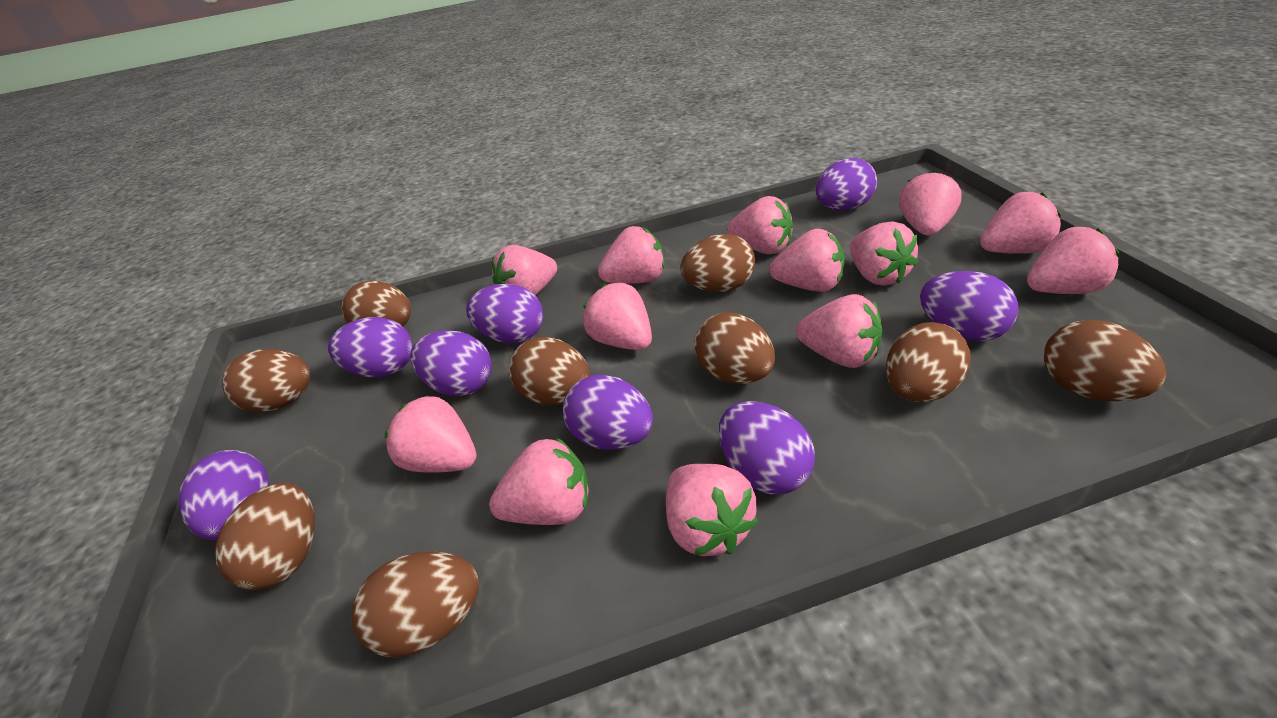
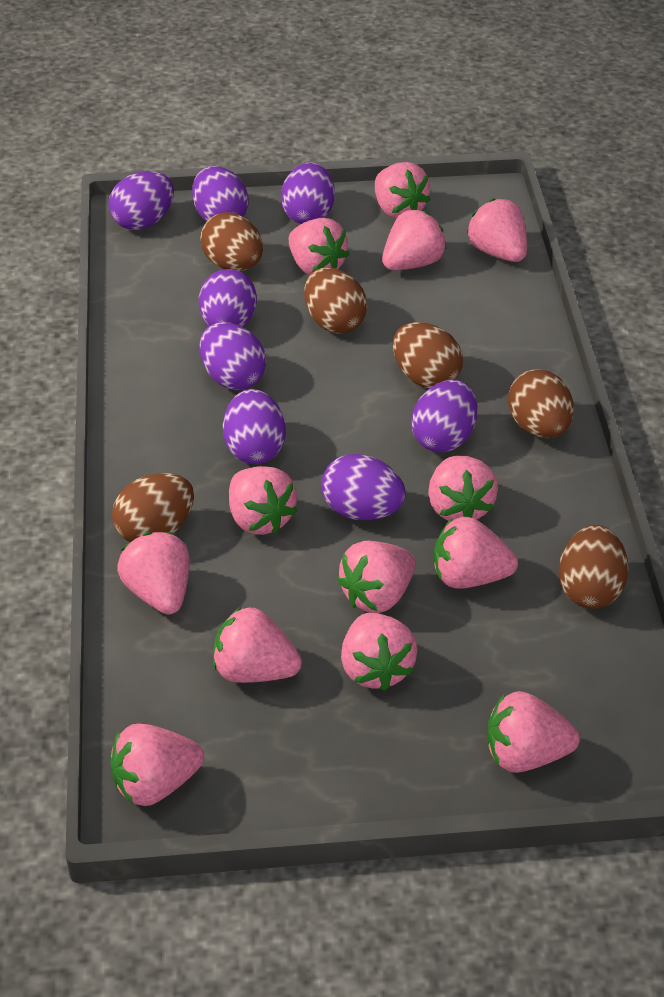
brown egg: [215,483,315,590] [222,349,311,412] [342,281,411,327] [351,552,479,658] [509,337,590,405] [680,234,755,292] [694,312,775,384] [886,322,971,402] [1044,320,1166,401] = 9 -> [112,473,194,542] [200,212,263,271] [304,267,367,333] [393,322,463,388] [508,369,574,438] [559,525,629,609] = 6

